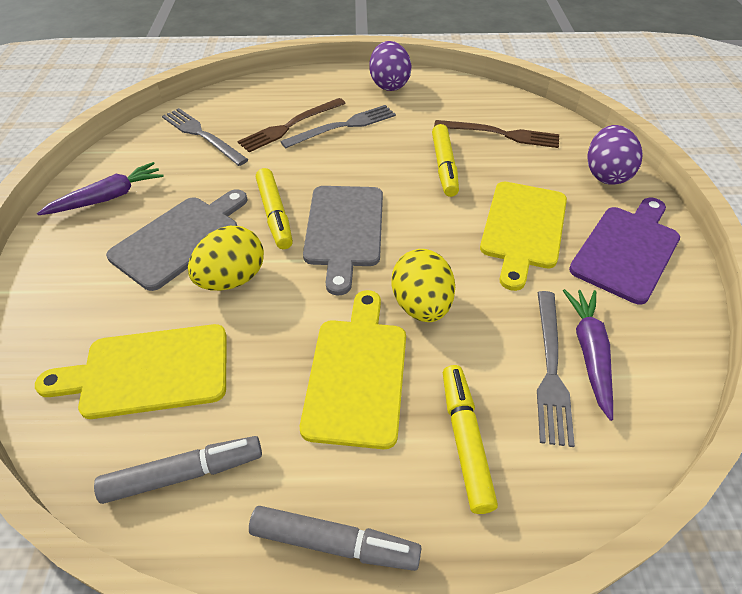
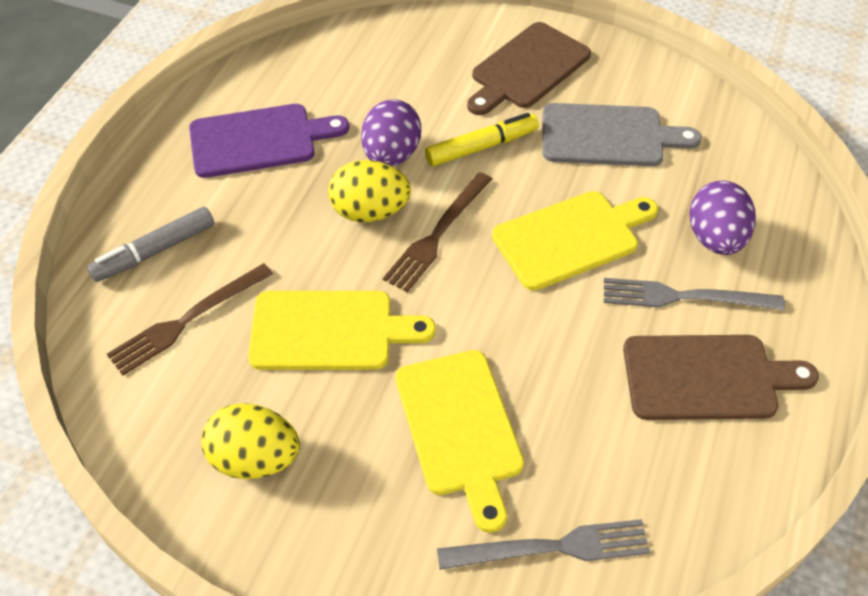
brown cutting board: none = 0 -> [467,22,591,115] [623,335,819,420] = 2
grey cutting board: [106,189,248,291] [303,186,383,296] = 2 -> [542,103,701,166] = 1
grey fork: [162,108,249,166] [280,105,396,148] [537,291,575,447] = 3 -> [437,519,650,570] [604,278,785,310] = 2
grey marker: [94,436,262,504] [249,506,421,571] = 2 -> [87,206,214,282] = 1
purple carrot: [37,162,164,215] [563,289,613,421] = 2 -> none = 0
yellow marker: [256,168,293,249] [432,124,459,197] [443,365,498,514] = 3 -> [425,113,539,166] = 1

